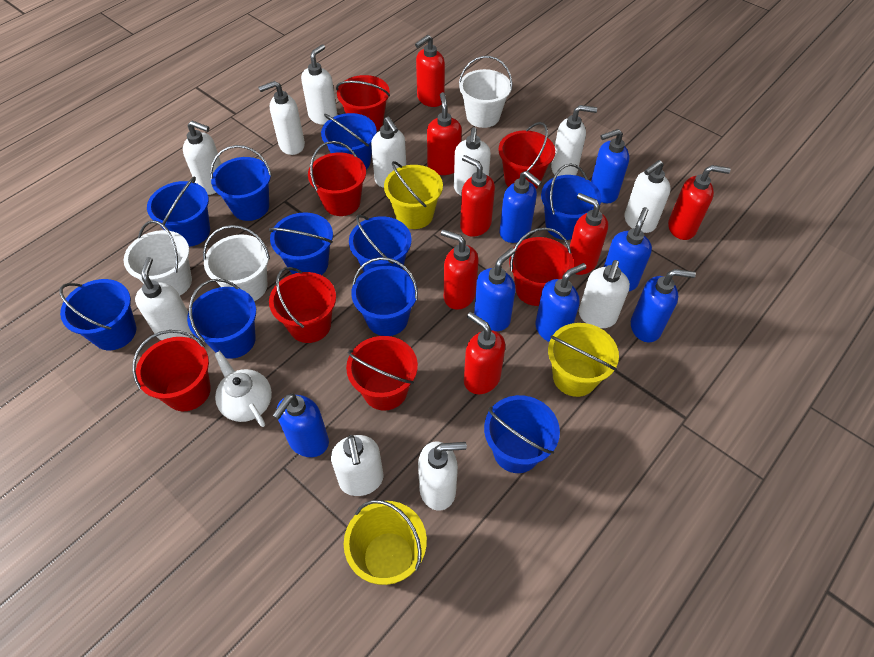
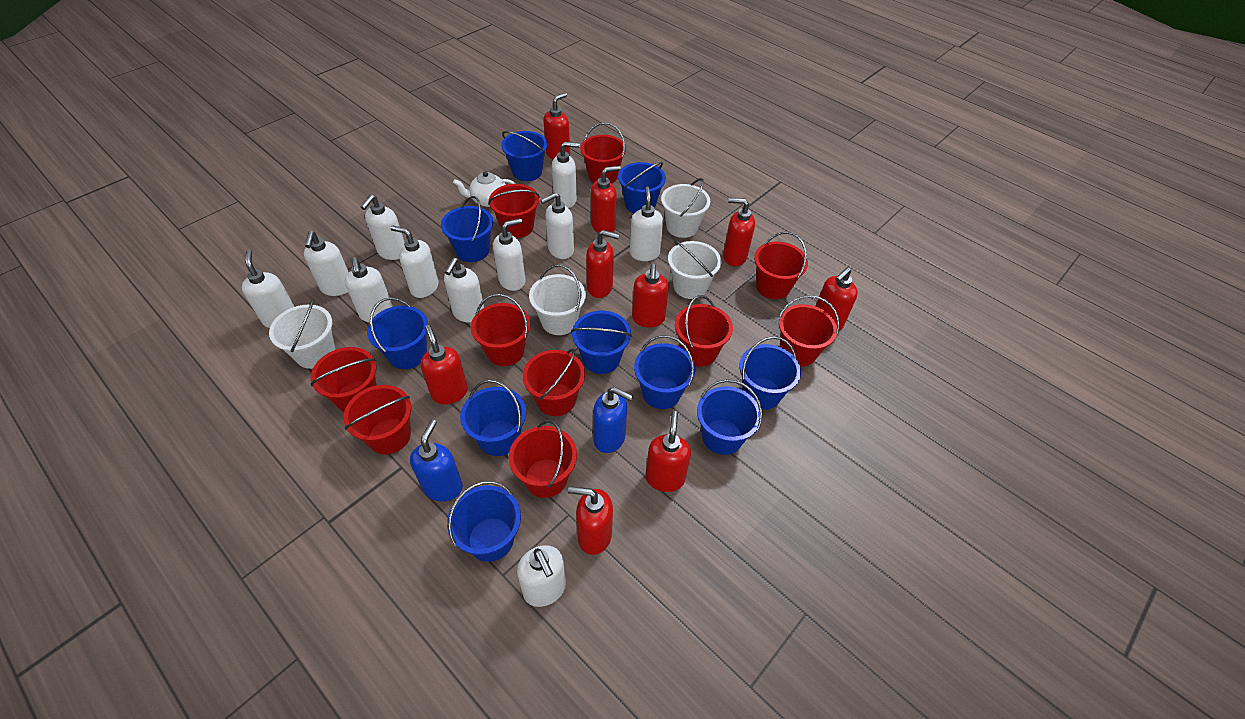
blue soap dispenser: [272,393,329,457] [474,248,516,331] [499,171,542,243] [535,263,587,342] [591,129,629,203] [604,207,652,292] [631,269,696,343] = 7 -> [410,420,463,502] [593,387,633,453] = 2
red bucket: [132,330,211,411] [269,267,336,343] [308,141,366,216] [336,75,390,131] [346,336,418,411] [499,122,555,189] [509,227,574,306] = 7 -> [311,347,376,412] [343,385,412,455] [471,294,530,366] [488,184,540,238] [509,420,577,498] [523,349,585,416] [580,122,626,183] [675,295,733,367] [754,232,808,299] [778,295,839,367] = 10
red soap dispenser: [415,35,445,107] [427,92,462,175] [441,230,479,310] [460,155,495,237] [464,312,505,394] [570,193,608,275] [668,165,731,240] = 7 -> [420,325,468,405] [543,93,570,160] [568,486,613,555] [586,230,619,298] [591,166,621,233] [632,264,669,327] [646,411,691,492] [723,198,755,266] [816,267,858,331] = 9
white bucket: [124,220,192,295] [203,225,270,301] [459,56,512,128] = 3 -> [269,298,335,369] [529,264,586,335] [661,178,710,238] [668,240,721,299] = 4
yellow bucket: [344,500,427,585] [384,161,443,229] [548,323,619,397] = 3 -> none = 0

